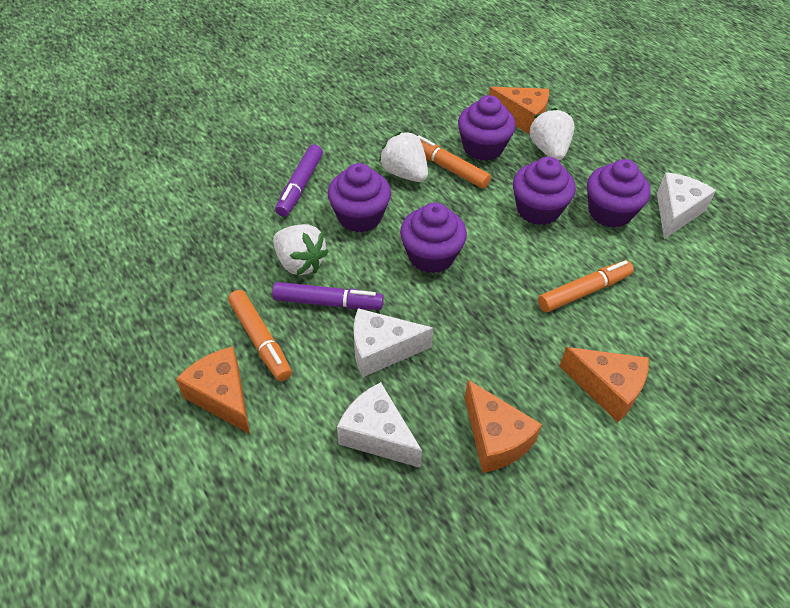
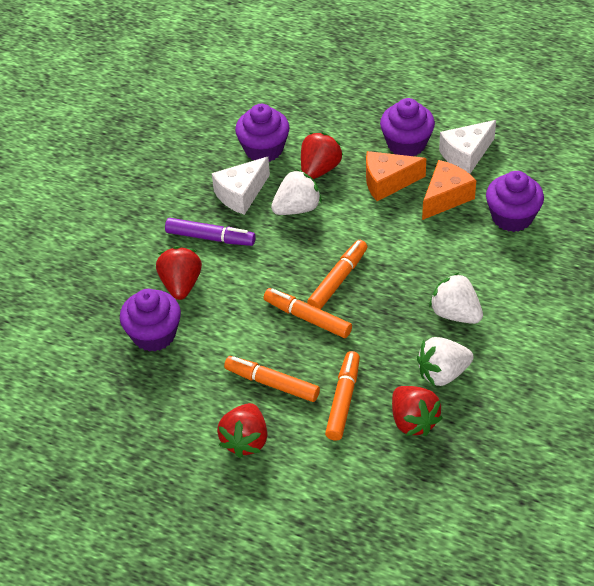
orange cheese: [176,346,250,434] [465,380,542,473] [489,87,549,135] [560,347,649,422] = 4 -> [366,151,426,201] [422,160,476,220] = 2
orange marker: [228,290,292,381] [418,135,491,189] [538,260,634,312] = 3 -> [224,356,320,402] [264,288,352,338] [307,240,368,309] [325,351,360,441] = 4
purple cupcake: [328,163,391,233] [400,203,467,274] [458,95,516,161] [513,157,576,225] [587,159,651,228] = 5 -> [120,289,181,352] [235,104,290,162] [380,98,435,156] [486,171,544,232] = 4
purple marker: [272,282,384,310] [275,144,323,217] = 2 -> [165,218,256,246] = 1
red strawberry: none = 0 -> [156,246,202,300] [217,403,267,458] [301,132,343,179] [392,386,443,436] = 4
white cheese: [337,382,422,468] [354,308,433,377] [657,172,716,239] = 3 -> [212,157,270,215] [439,120,496,174] = 2

